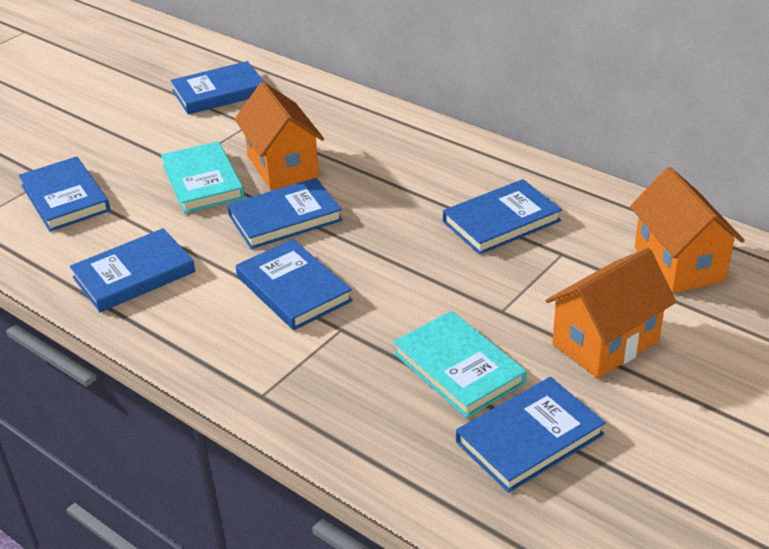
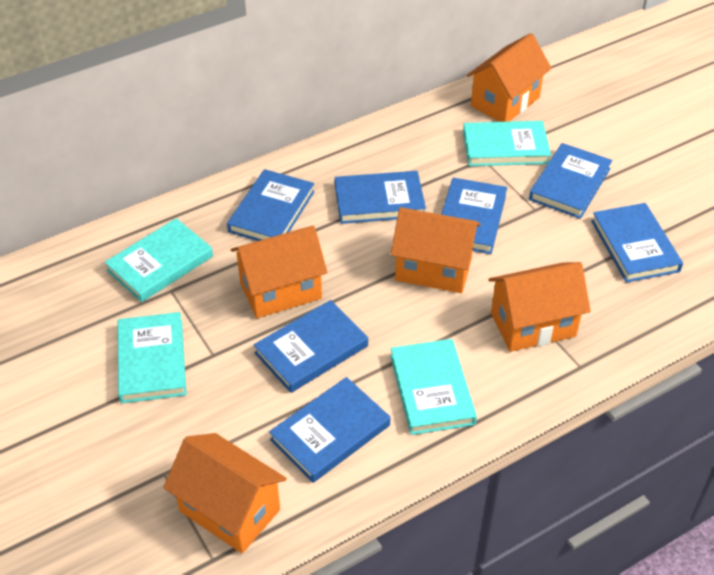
orange house: [235,82,324,190] [546,248,676,379] [630,167,745,294] = 3 -> [163,433,287,554] [231,225,327,318] [391,207,481,293] [467,33,552,122] [489,262,591,352] = 5
turquoise book: [161,141,245,213] [393,311,527,418] = 2 -> [105,218,213,302] [117,312,187,403] [390,339,477,435] [463,121,551,166] = 4

